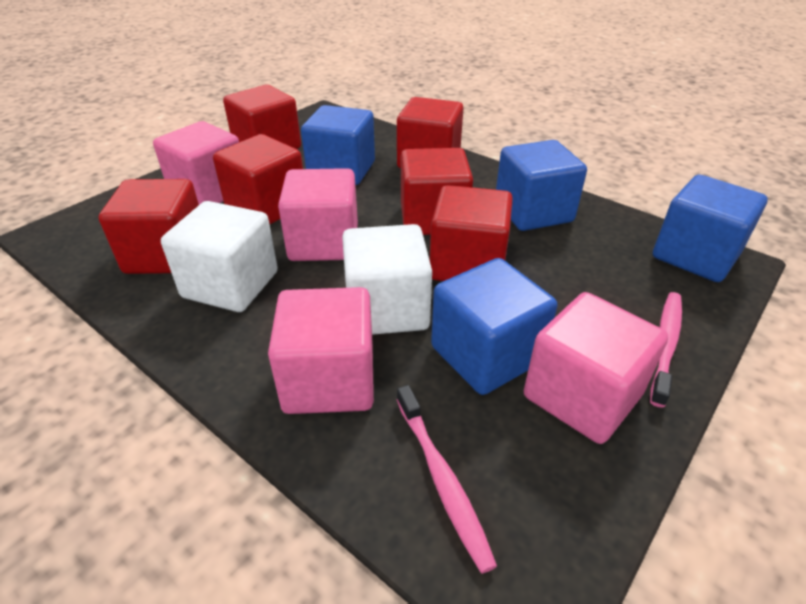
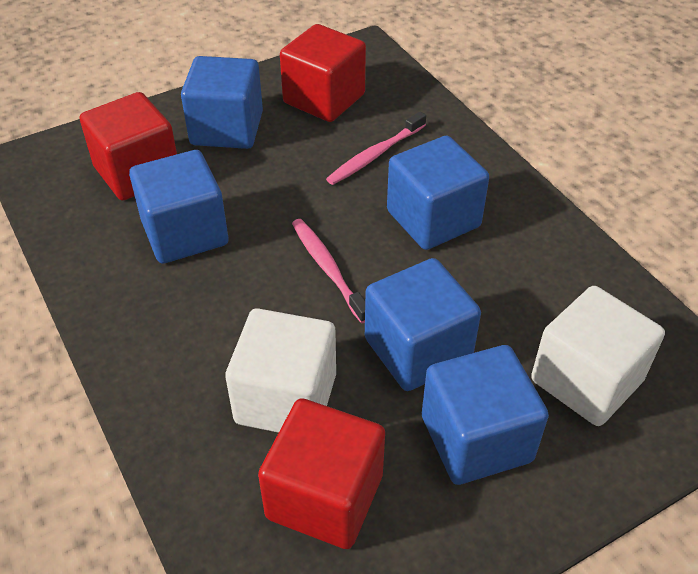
blue cube: [301,105,375,185] [431,258,557,395] [496,140,587,231] [653,175,768,282] = 4 -> [129,150,228,264] [181,56,263,149] [365,258,481,391] [387,136,489,250] [422,345,549,485] = 5
pink cube: [153,121,239,205] [268,287,374,414] [278,168,358,261] [524,292,668,444] = 4 -> none = 0
red cube: [99,179,199,274] [213,134,303,225] [223,85,301,149] [397,97,463,168] [401,148,473,235] [430,185,513,281] = 6 -> [80,92,177,201] [258,398,385,549] [280,24,366,122] = 3

